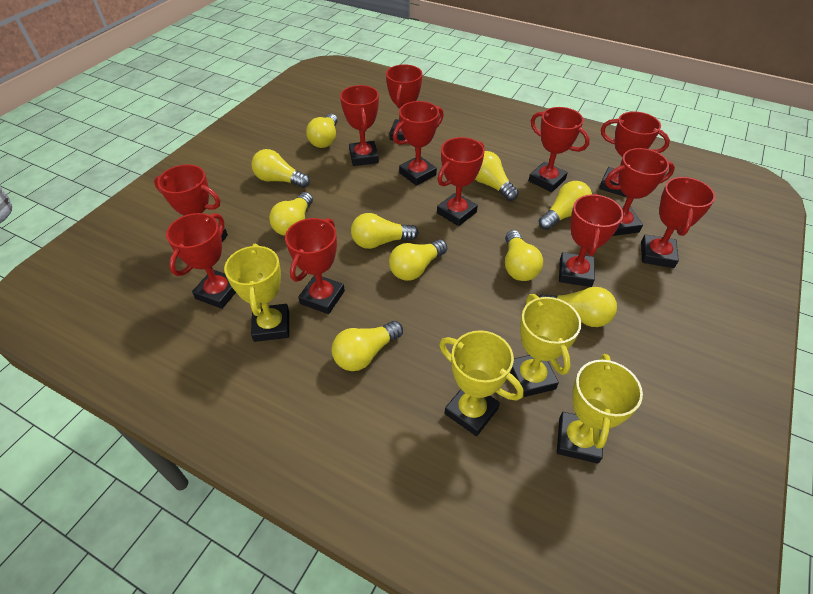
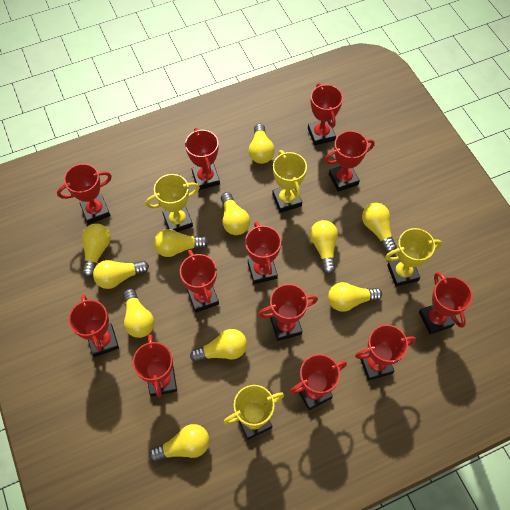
yellow light bulb: [251,149,310,188] [269,192,313,236] [306,114,338,148] [332,321,403,371] [351,213,419,249] [389,239,447,281] [475,151,519,201] [505,230,543,281] [539,181,592,230] [539,287,617,327] = 10 -> [82,223,111,277] [93,260,149,289] [123,289,154,338] [149,424,209,462] [154,229,209,257] [190,329,247,362] [221,192,250,235] [248,124,275,164] [310,220,338,274] [328,282,382,312] [362,203,397,253] = 11

